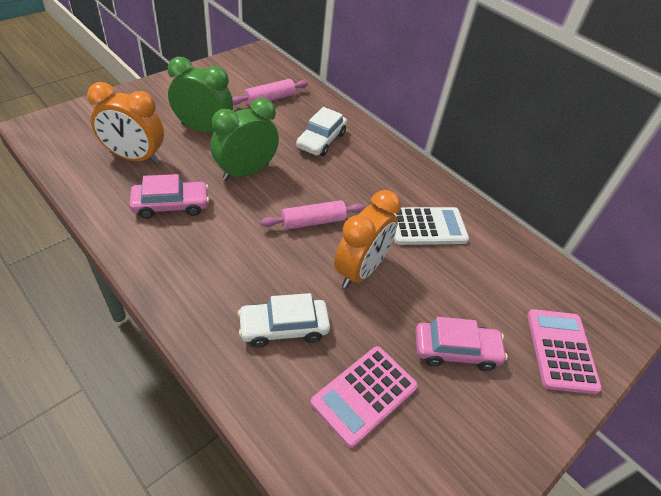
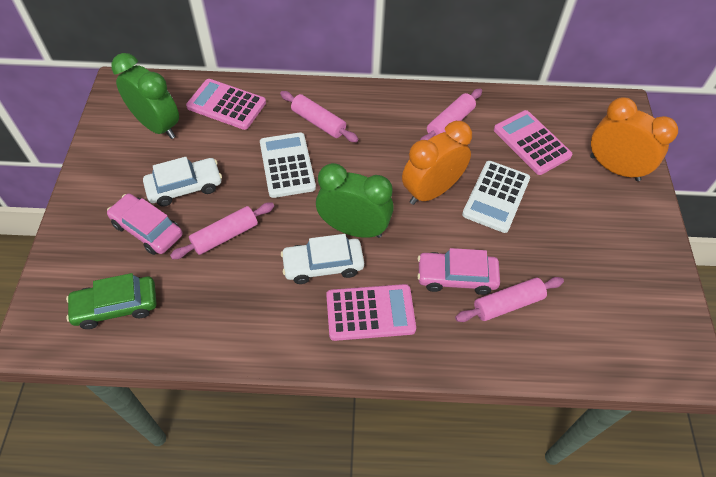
green car: none = 0 -> [66,273,156,329] = 1
pink calculator: [311,346,418,448] [527,309,602,394] = 2 -> [186,79,266,130] [326,284,416,341] [494,110,572,175] = 3
pink rolling pin: [232,79,308,106] [260,200,365,230] = 2 -> [170,203,274,259] [280,91,358,142] [420,88,482,140] [455,277,564,322] = 4
white calculator: [394,207,469,245] = 1 -> [260,132,316,198] [462,161,530,233] = 2

